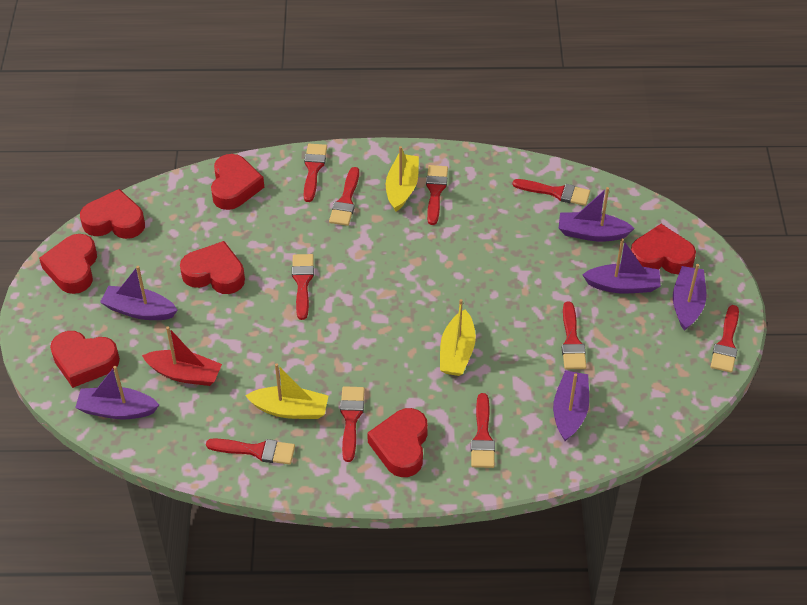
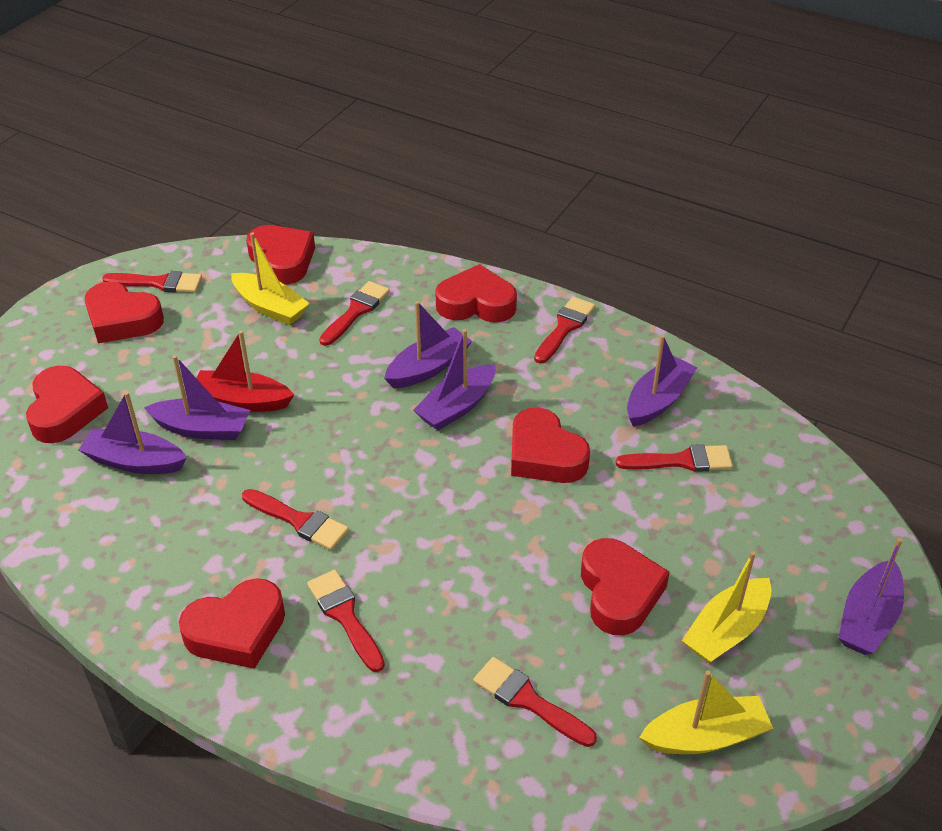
red brush: [206,438,295,464] [292,254,314,320] [304,144,327,202] [329,167,359,226] [340,386,365,462] [426,165,448,225] [471,393,495,468] [512,179,590,206] [562,302,587,369] [711,305,739,373] = 10 -> [102,271,202,293] [242,489,349,550] [307,570,385,672] [319,281,390,346] [473,657,597,747] [534,297,595,364] [616,444,733,472] = 7

